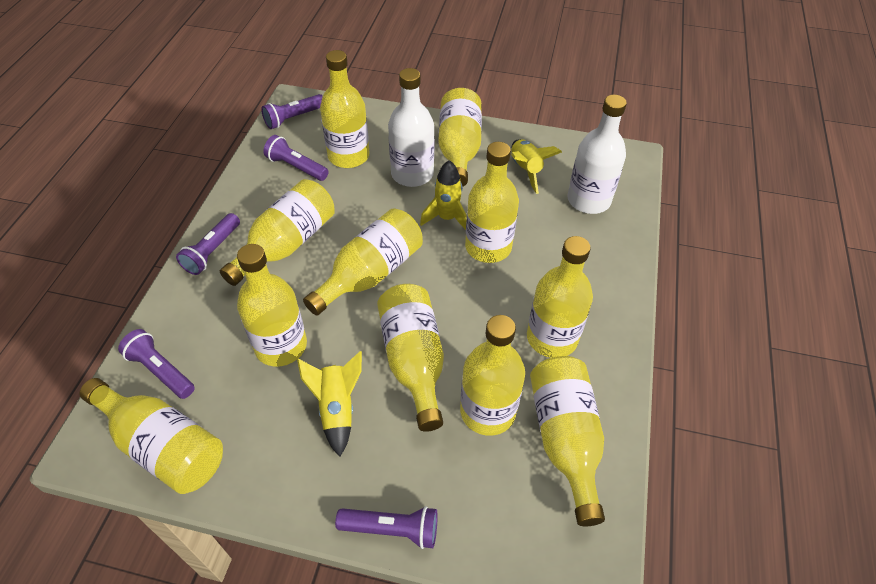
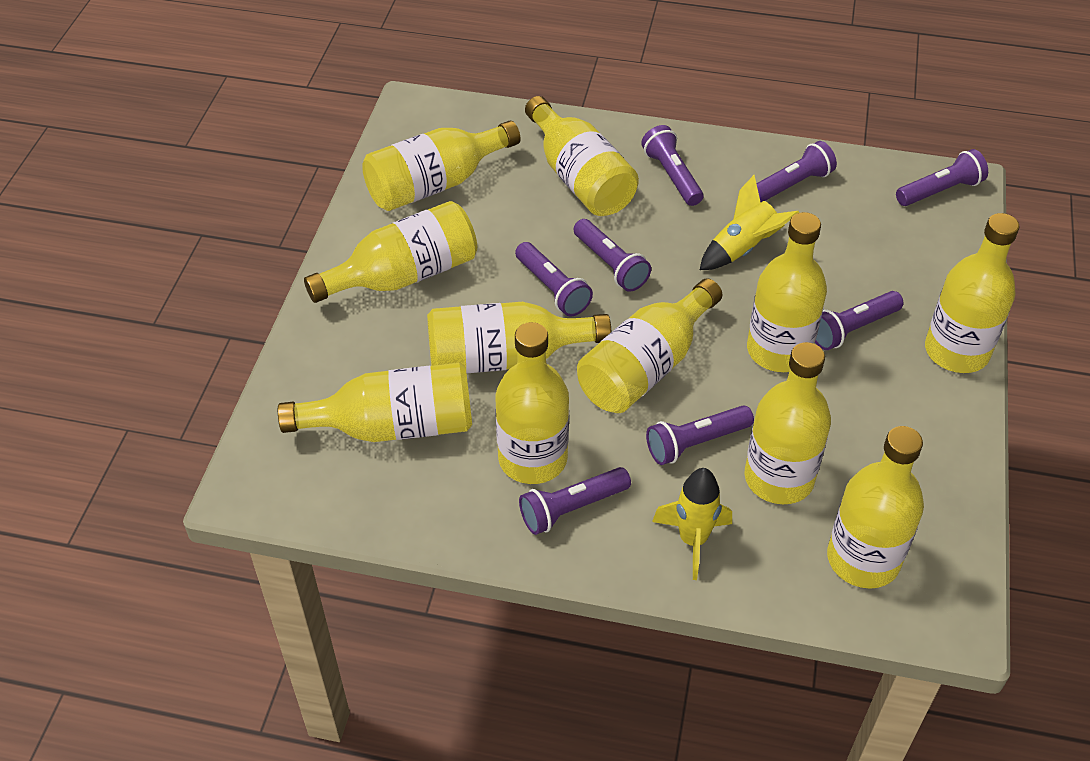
purple flashlight: [118,329,195,399] [176,213,240,275] [261,94,323,129] [263,135,329,181] [335,506,437,549] = 5 -> [515,242,593,316] [519,467,631,535] [573,219,651,292] [641,125,703,206] [646,405,754,465] [756,141,837,202] [815,291,903,350] [896,149,988,206] = 8
white bottle: [388,68,434,187] [567,94,627,214] = 2 -> none = 0
yellow rocket: [297,351,362,457] [420,160,467,230] [511,139,562,194] = 3 -> [652,468,732,580] [700,175,799,270] = 2

